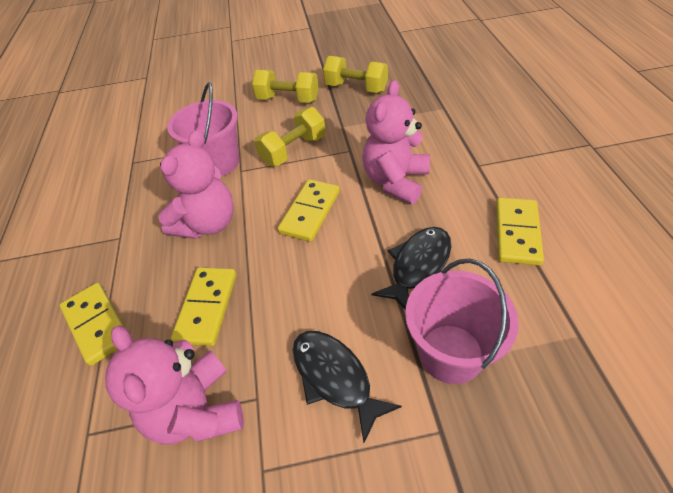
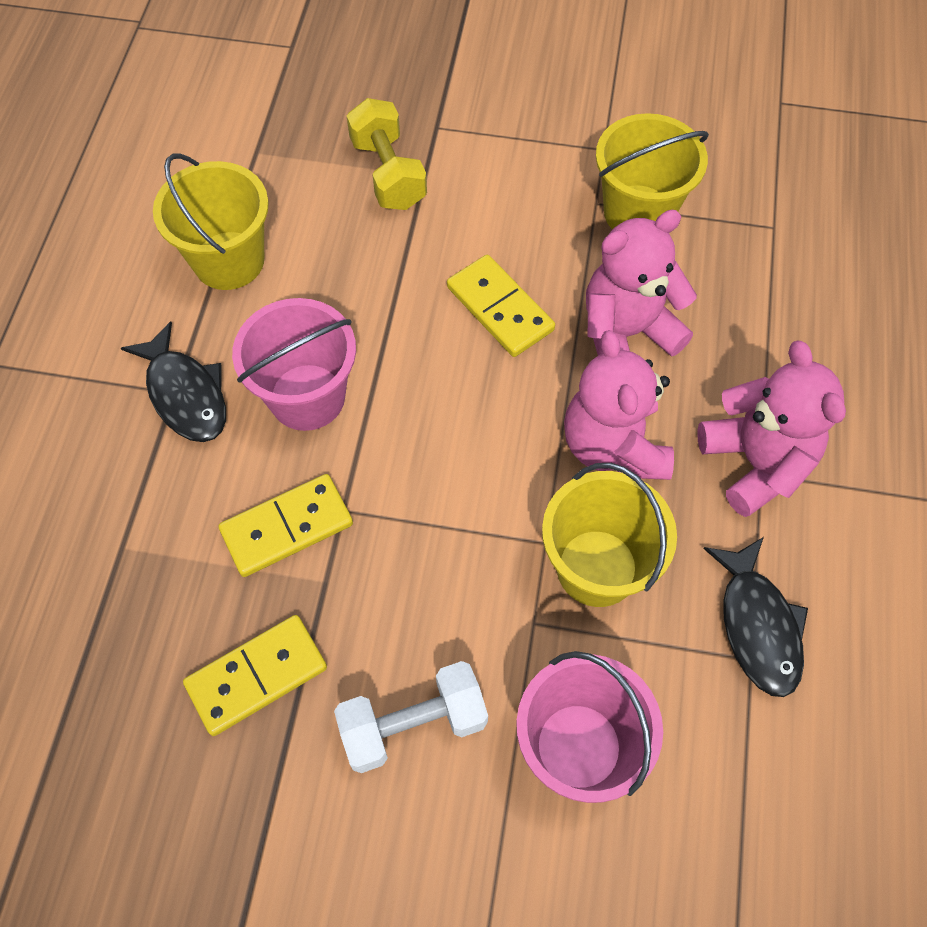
white dumbbell: none = 0 -> [334,661,488,773] = 1
yellow bucket: none = 0 -> [153,153,269,290] [542,463,677,607] [596,113,709,230] = 3
yellow domino: [60,283,125,366] [171,267,236,346] [278,179,340,242] [496,198,544,265] = 4 -> [183,615,327,736] [218,474,353,577] [447,255,555,357] = 3
yellow dumbbell: [252,70,319,103] [254,107,326,166] [323,56,388,93] = 3 -> [347,98,427,210] = 1

